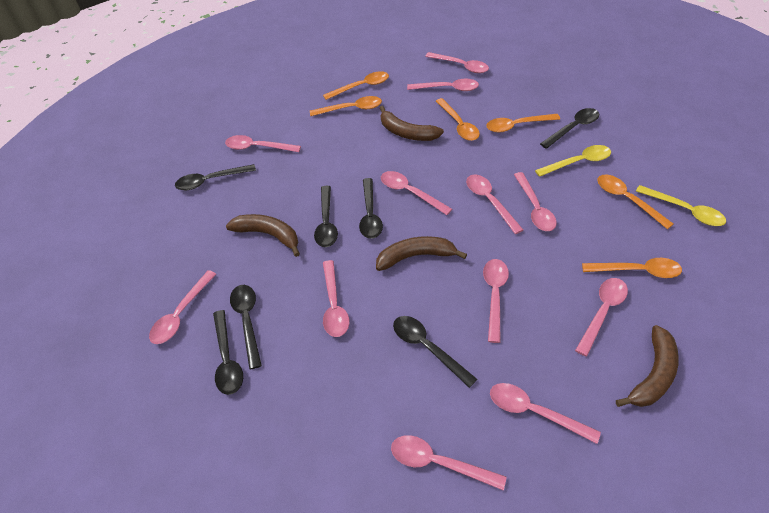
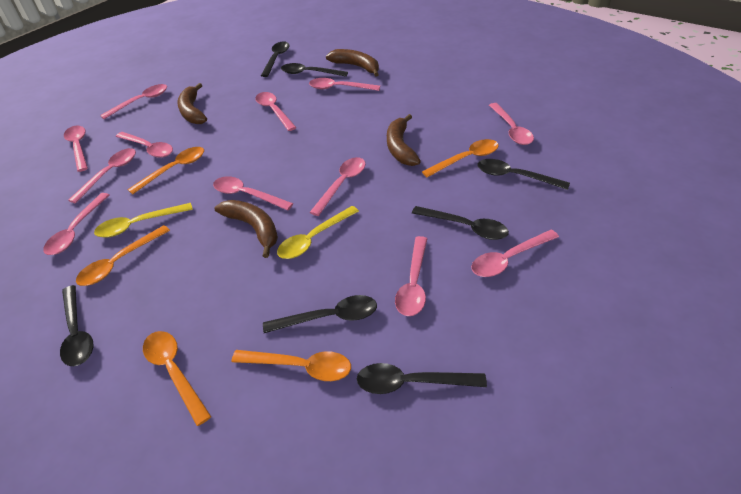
orange spoon: [310,96,382,116] [323,71,389,100] [436,98,480,141] [486,114,560,132] [582,258,682,278] [597,174,673,229] = 6 -> [76,225,170,286] [127,147,204,194] [143,331,211,426] [231,350,351,381] [422,139,499,177] = 5

